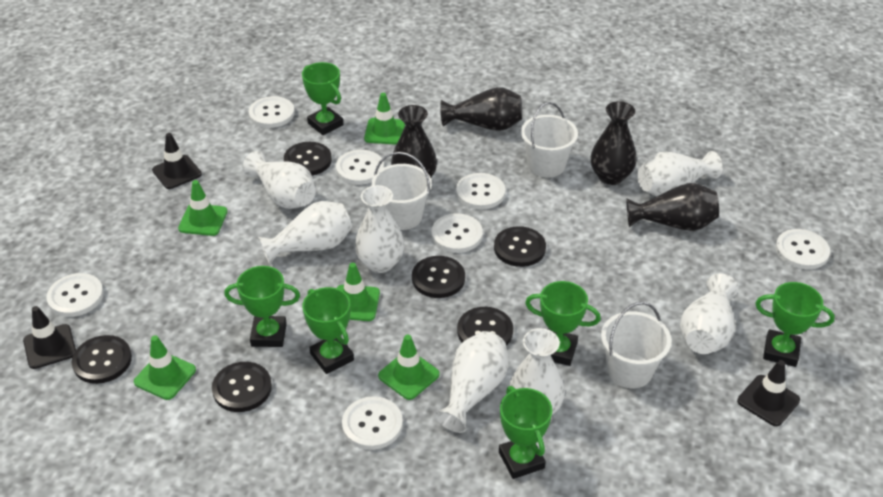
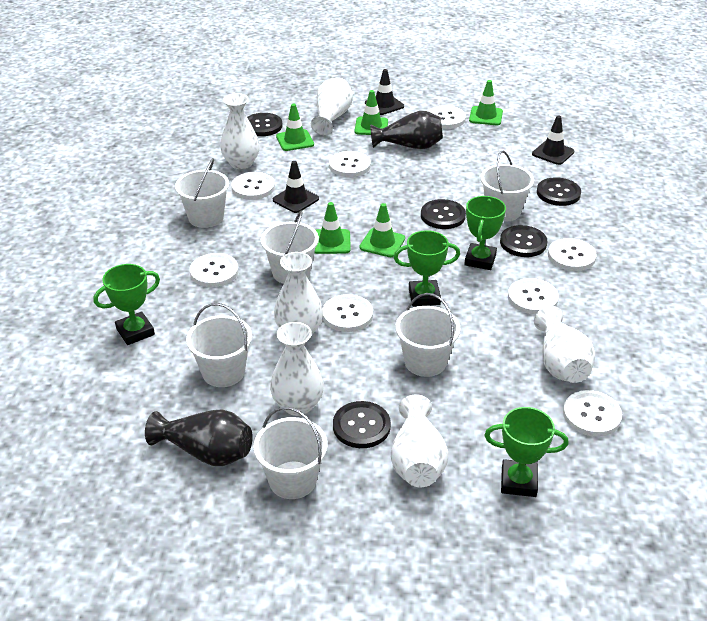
black button: [72,335,132,384] [212,362,272,412] [284,142,332,176] [412,256,465,298] [457,307,513,346] [494,226,546,267] = 6 -> [247,113,282,136] [333,401,391,448] [421,199,466,229] [500,225,547,257] [537,177,581,206] = 5
black vase: [391,105,437,178] [440,87,522,131] [591,101,637,185] [626,183,719,231] = 4 -> [145,409,253,466] [370,111,443,149] = 2
green trophy: [224,266,300,347] [302,62,344,135] [302,287,354,374] [499,386,552,479] [525,281,601,366] [755,282,835,367] = 6 -> [93,264,160,345] [394,230,460,306] [464,196,506,270] [484,407,569,497] = 4
white bucket: [371,152,432,230] [521,102,578,177] [601,302,671,388] = 3 -> [175,158,229,228] [186,303,252,387] [253,407,327,499] [261,211,319,284] [396,293,460,377] [480,151,534,222] = 6
white button: [47,273,104,317] [249,96,295,128] [336,150,384,185] [342,396,403,450] [431,213,483,253] [456,173,505,209] [776,229,830,269] = 7 -> [190,253,239,287] [231,172,275,200] [323,294,373,332] [329,151,371,177] [428,105,466,129] [508,278,559,315] [548,238,597,271] [563,390,622,437] = 8
white vase: [243,151,316,209] [258,201,352,264] [355,185,404,273] [434,331,508,433] [509,328,565,415] [637,151,723,196] [680,273,738,354] = 7 -> [220,93,260,169] [270,322,324,416] [274,252,323,336] [311,77,353,135] [391,394,448,487] [534,306,595,383] = 6

